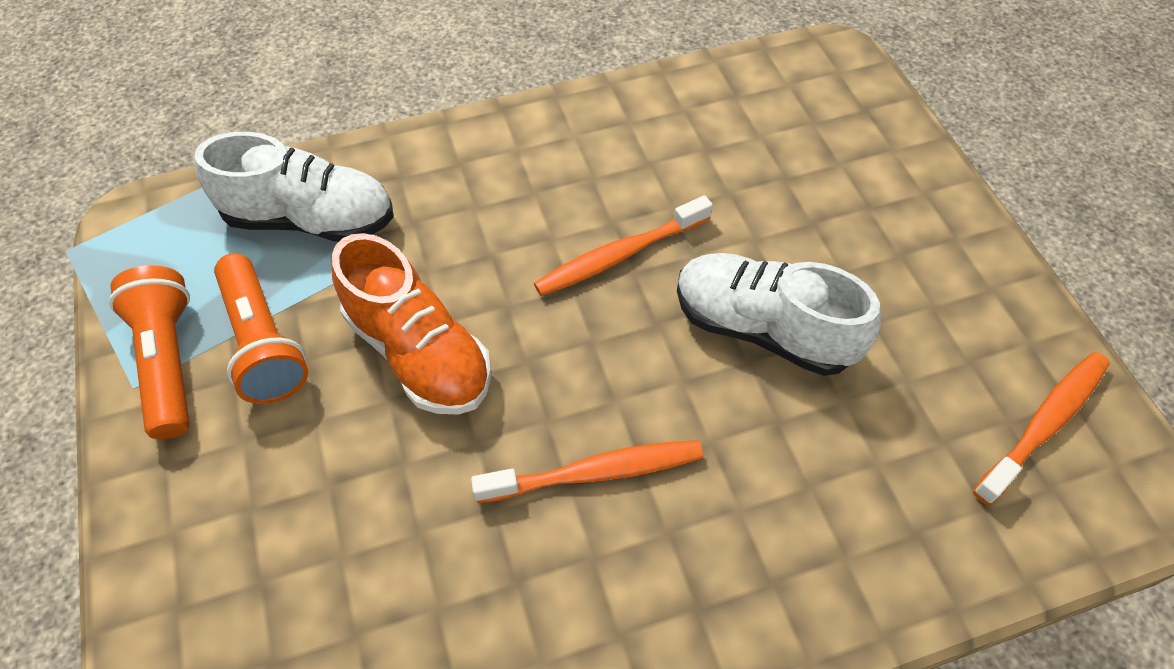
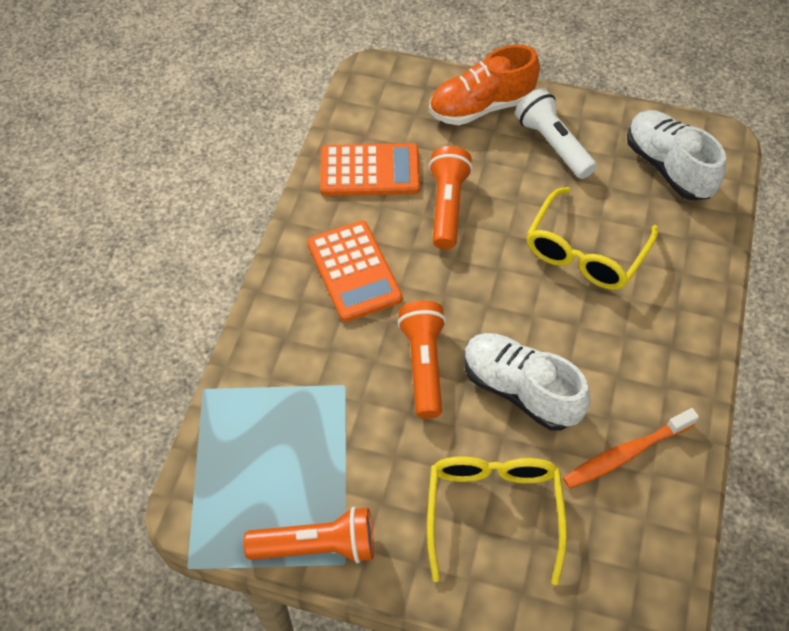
orange calculator: none = 0 -> [307,221,403,322] [320,143,420,196] = 2
orange flashlight: [109,265,190,440] [214,253,308,404] = 2 -> [243,507,374,563] [397,301,446,419] [428,146,473,249] = 3
orange toothbrush: [471,440,703,503] [534,195,713,296] [973,352,1110,505] = 3 -> [563,408,699,489] = 1
white flashlight: none = 0 -> [515,88,597,179] = 1
yellow glasses: none = 0 -> [427,456,567,585] [527,187,658,290] = 2

